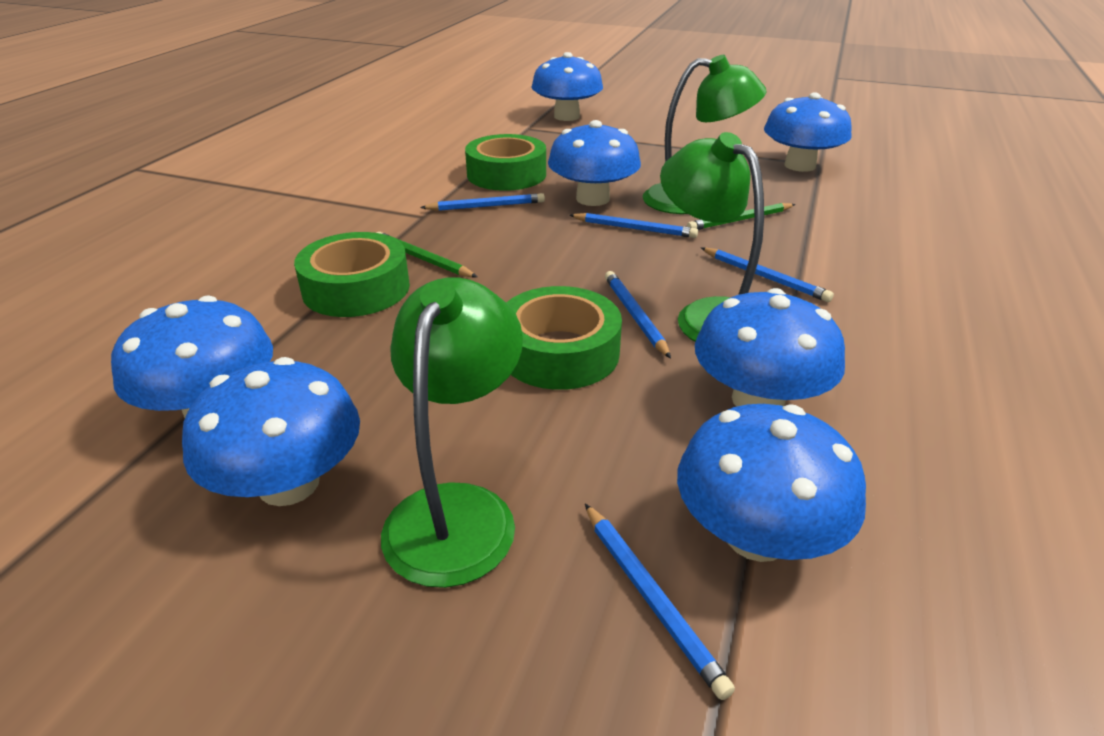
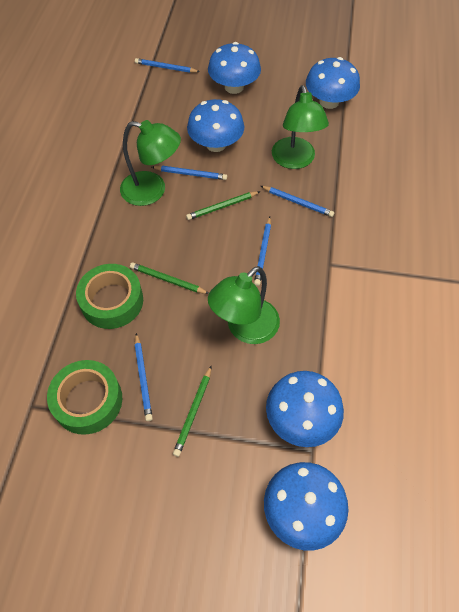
blue mushroom: [111,295,273,418] [182,357,360,506] [531,52,603,121] [548,120,641,206] [677,404,866,562] [695,288,845,407] [764,92,852,172] = 7 -> [187,99,244,152] [208,42,261,94] [264,462,348,551] [266,371,344,447] [306,57,360,109] = 5
green pencil: [376,232,477,277] [687,203,795,230] = 2 -> [130,262,209,294] [173,365,212,457] [186,191,260,220] = 3
green tape: [294,232,410,317] [465,134,546,191] [506,286,622,390] = 3 -> [47,360,122,435] [76,264,143,329] = 2

